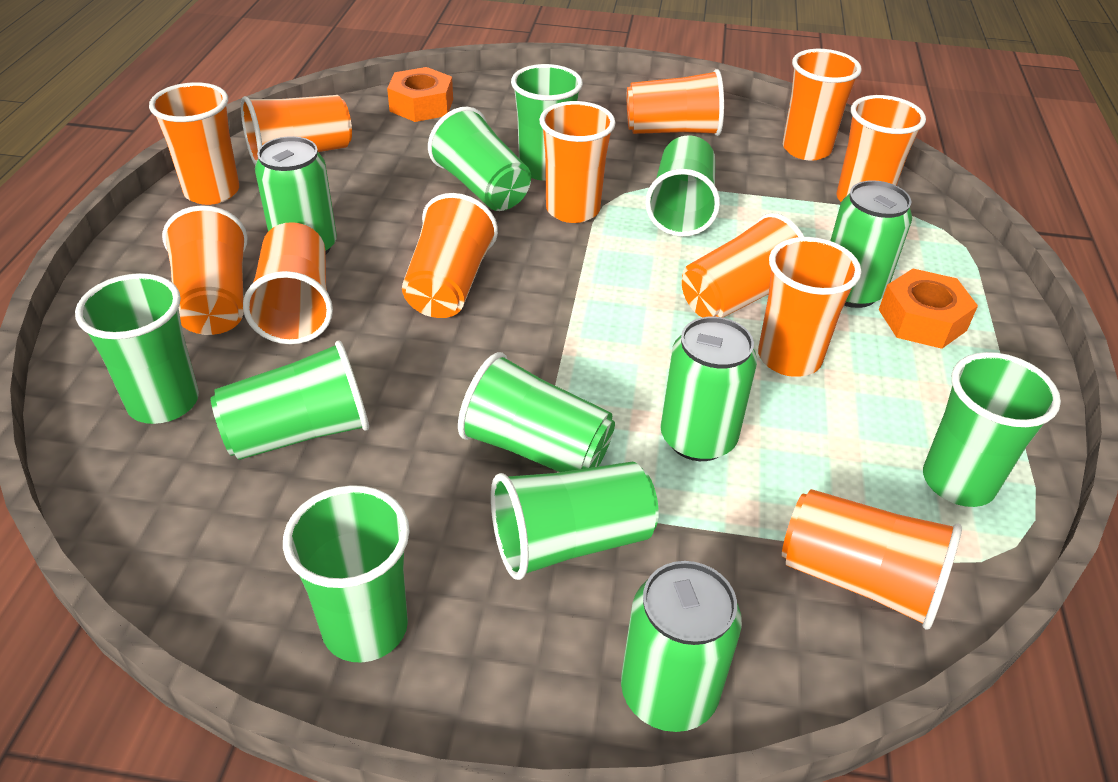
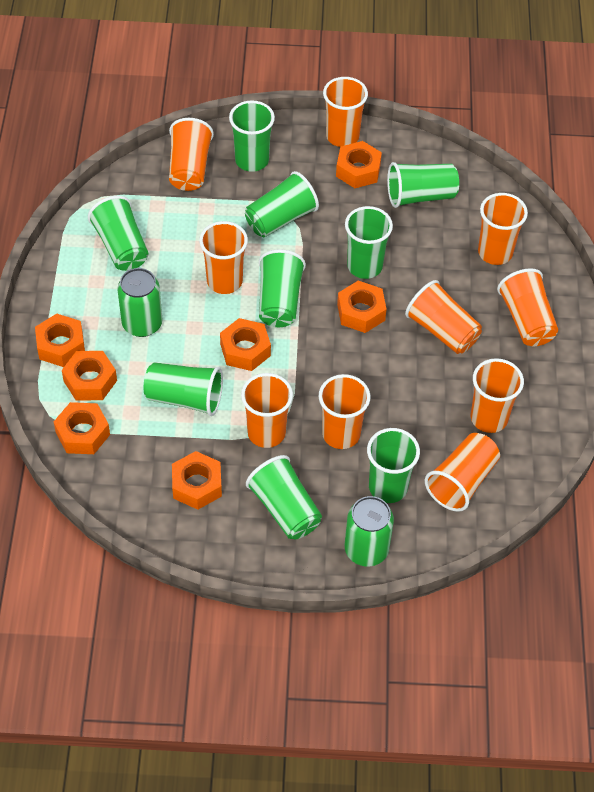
green can: [255,136,337,254] [621,561,742,732] [660,317,757,461] [830,180,912,308] = 4 -> [117,268,162,337] [345,496,394,566] = 2
orange cup: [149,82,239,205] [162,205,248,335] [241,95,352,166] [243,222,333,344] [402,193,498,318] [539,101,616,223] [627,69,724,136] [682,213,804,318] [758,237,861,377] [782,489,962,630] [783,49,862,160] [837,95,926,202] = 12 -> [169,118,214,191] [199,221,248,294] [241,373,293,448] [319,374,371,449] [323,77,368,147] [405,280,482,354] [425,433,500,512] [471,358,524,433] [478,193,528,265] [497,268,558,346] = 10
orange nut: [387,67,453,122] [879,269,978,349] = 2 -> [35,314,85,367] [54,402,110,454] [62,351,117,401] [172,451,222,510] [220,318,271,371] [336,141,382,188] [337,281,387,333] = 7

